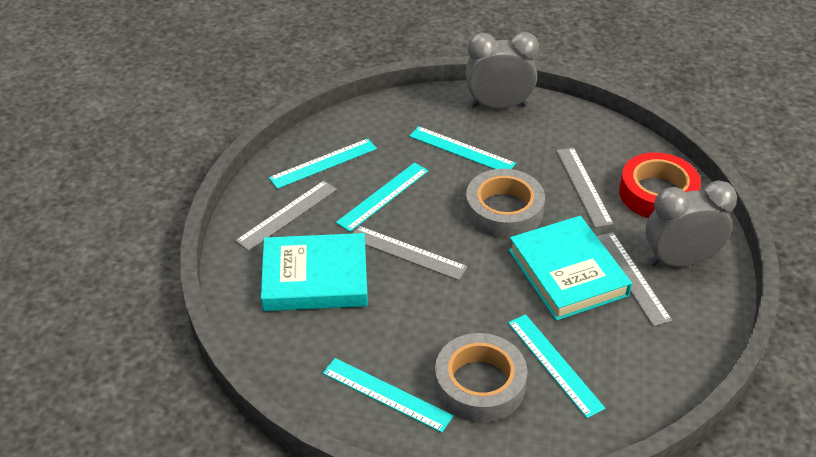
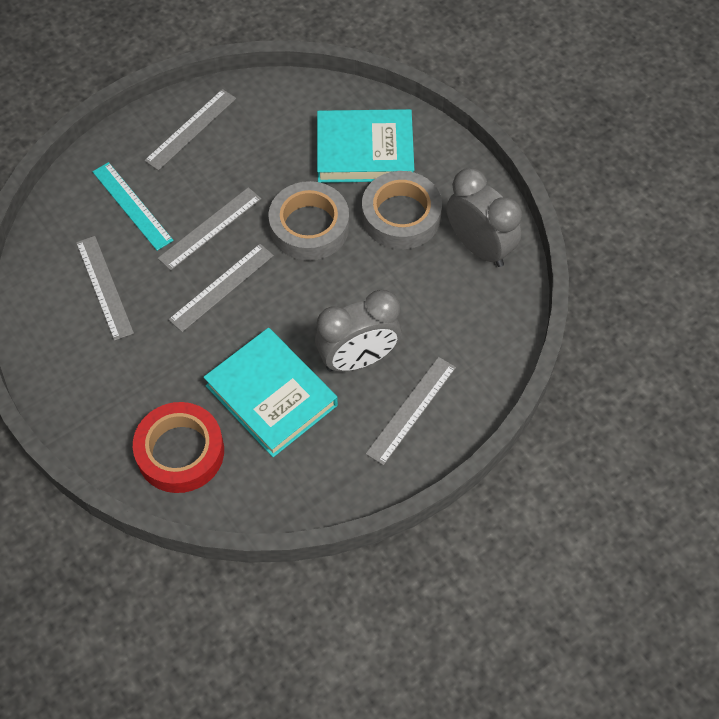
grey ruler: [235,181,337,251] [352,226,468,280] [556,147,613,228] [597,232,672,326] = 4 -> [76,236,134,341] [144,89,236,171] [158,187,261,270] [168,244,274,332] [366,357,456,465] = 5
turquoise ruler: [269,138,377,189] [323,358,453,433] [336,163,428,232] [409,126,516,169] [508,314,605,418] = 5 -> [92,162,174,251] = 1

